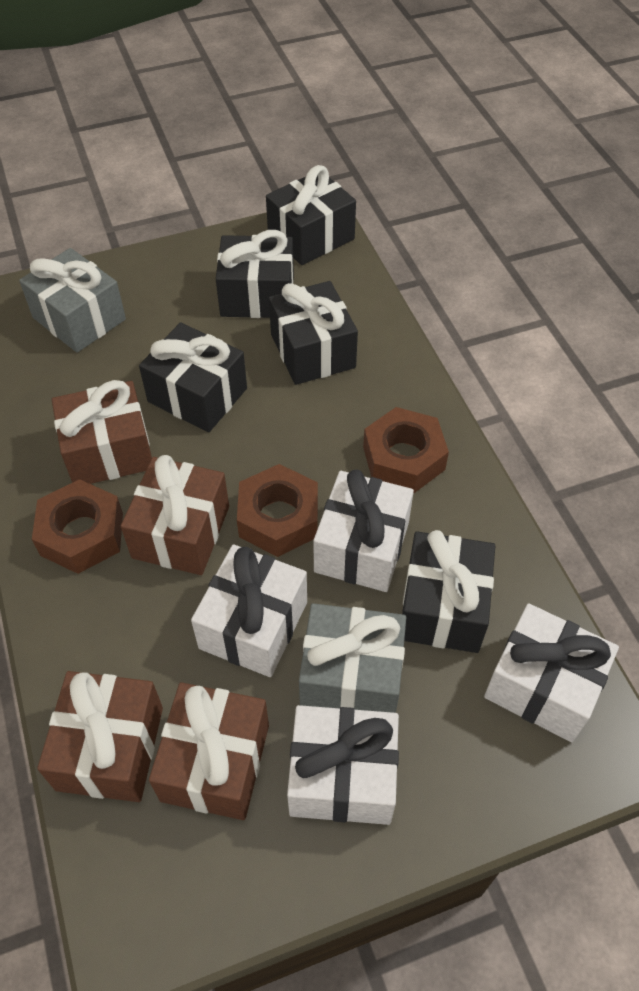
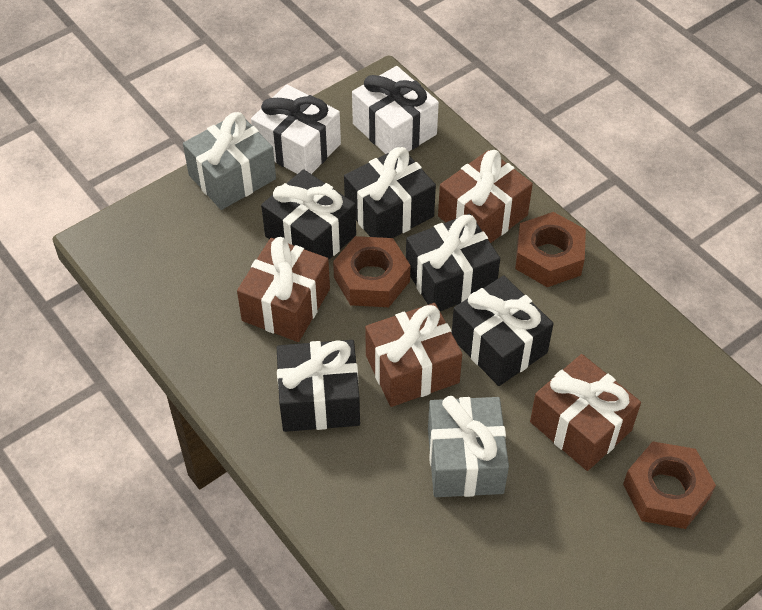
white gift: [191,544,307,677] [287,705,399,825] [314,469,414,592] [484,603,619,742] = 4 -> [251,84,341,174] [352,66,439,154] = 2

